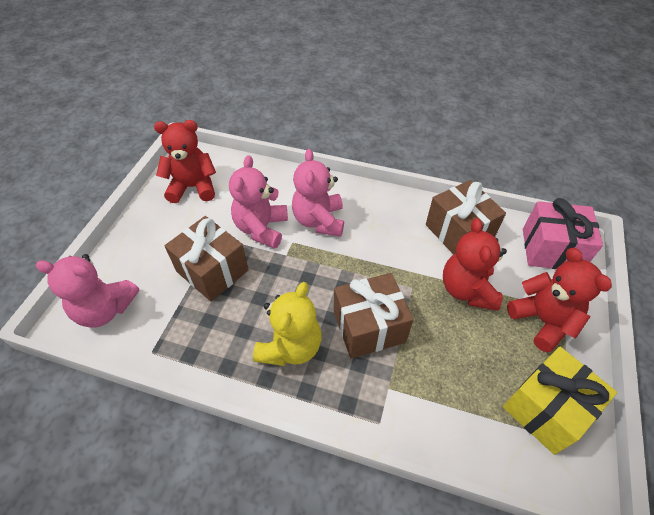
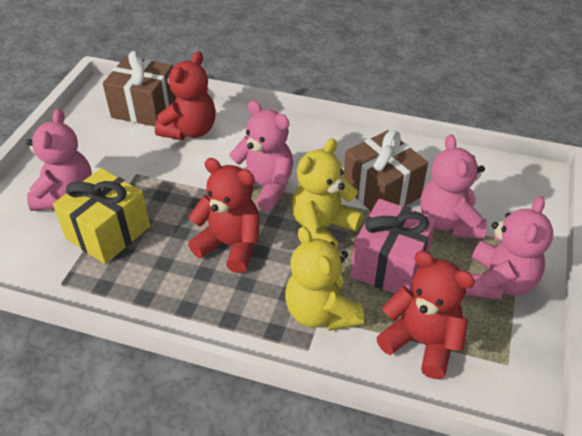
brown gift: [164,216,249,301] [334,273,414,358] [426,180,506,255] = 3 -> [103,51,177,126] [344,130,428,211] = 2
pink teddy bear: [36,254,139,328] [229,155,288,249] [292,149,344,237] = 3 -> [26,109,92,211] [229,101,293,211] [420,134,487,239] [465,196,553,299] = 4
yellow teddy bear: [253,282,322,366] = 1 -> [285,226,364,331] [292,139,363,249] = 2

